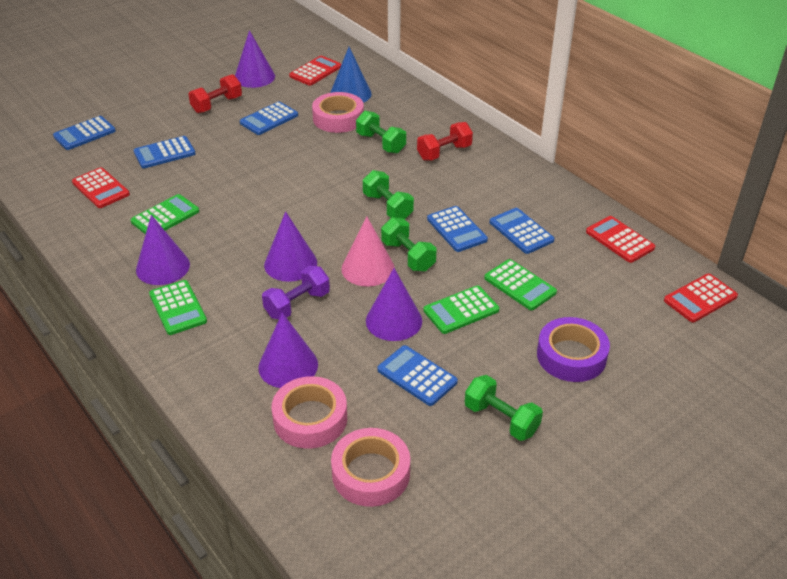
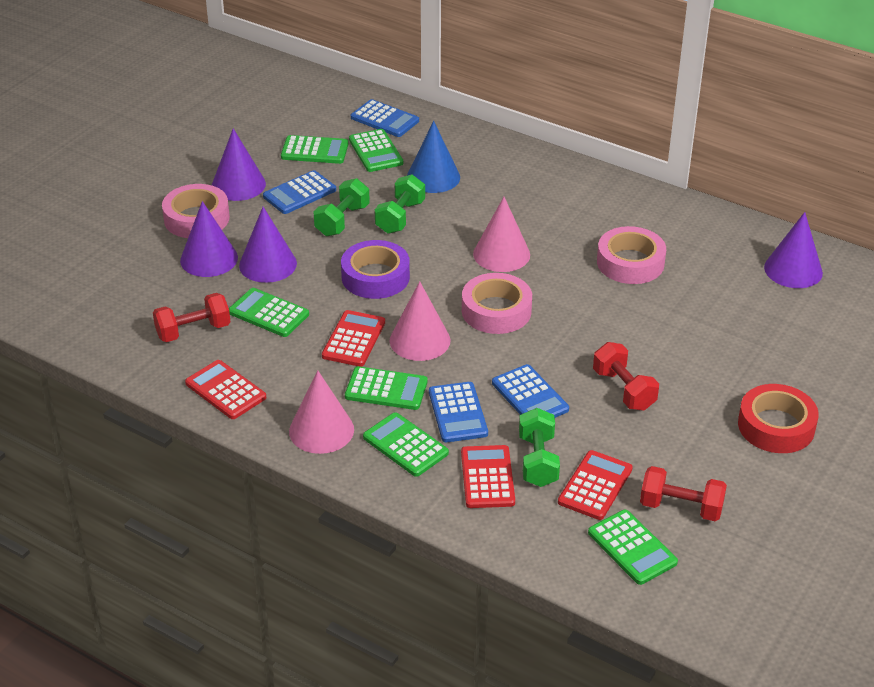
blue calculator: [53,116,116,150] [133,136,196,168] [240,101,298,135] [377,345,458,406] [427,206,488,252] [490,208,554,254] = 6 -> [263,170,336,214] [351,99,419,137] [429,382,488,442] [492,364,569,418] = 4
green calculator: [131,194,199,234] [149,280,207,335] [423,286,499,334] [484,259,557,310] = 4 -> [229,288,309,337] [281,135,348,164] [345,366,428,410] [349,129,403,172] [363,412,449,477] [588,510,678,585] = 6
green dumbbell: [356,111,406,153] [363,170,414,219] [381,217,436,272] [465,375,543,441] = 4 -> [314,178,370,236] [375,174,425,234] [519,408,560,487] = 3
pink cone: [341,216,395,287] = 1 -> [289,371,354,454] [390,281,450,361] [473,197,530,272] = 3
purple cone: [136,215,190,285] [235,30,275,88] [258,313,318,388] [264,211,317,282] [366,268,422,341] = 5 -> [180,201,238,277] [212,128,266,201] [239,207,297,283] [764,212,823,288] = 4
purple dumbbell: [262,266,330,319] = 1 -> none = 0
red dumbbell: [188,74,242,113] [417,122,473,160] = 2 -> [153,293,230,342] [593,342,659,411] [640,466,727,521] = 3
red tape: none = 0 -> [738,384,819,453] = 1

